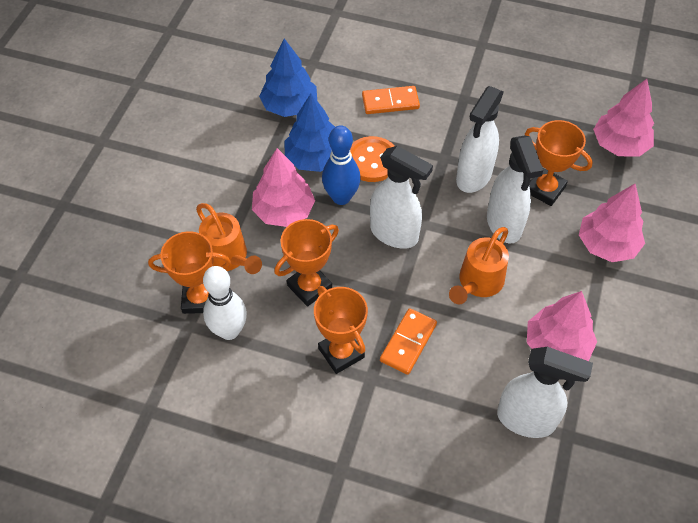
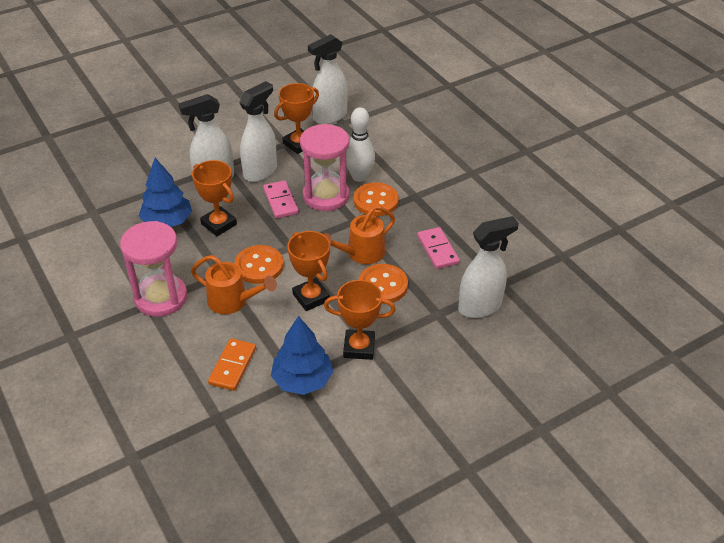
blue bowling pin: [322,125,361,205] = 1 -> none = 0
orange button: [350,136,394,182] = 1 -> [234,245,283,284] [354,182,399,216] [359,264,408,304] = 3
orange domino: [362,86,420,114] [380,308,437,375] = 2 -> [208,338,256,391] = 1
pink domino: none = 0 -> [263,181,299,219] [417,227,460,269] = 2
pink hourglass: none = 0 -> [120,221,187,317] [300,124,350,211] = 2
pink tree: [252,148,315,227] [527,291,597,361] [579,183,645,262] [593,79,654,157] = 4 -> none = 0

